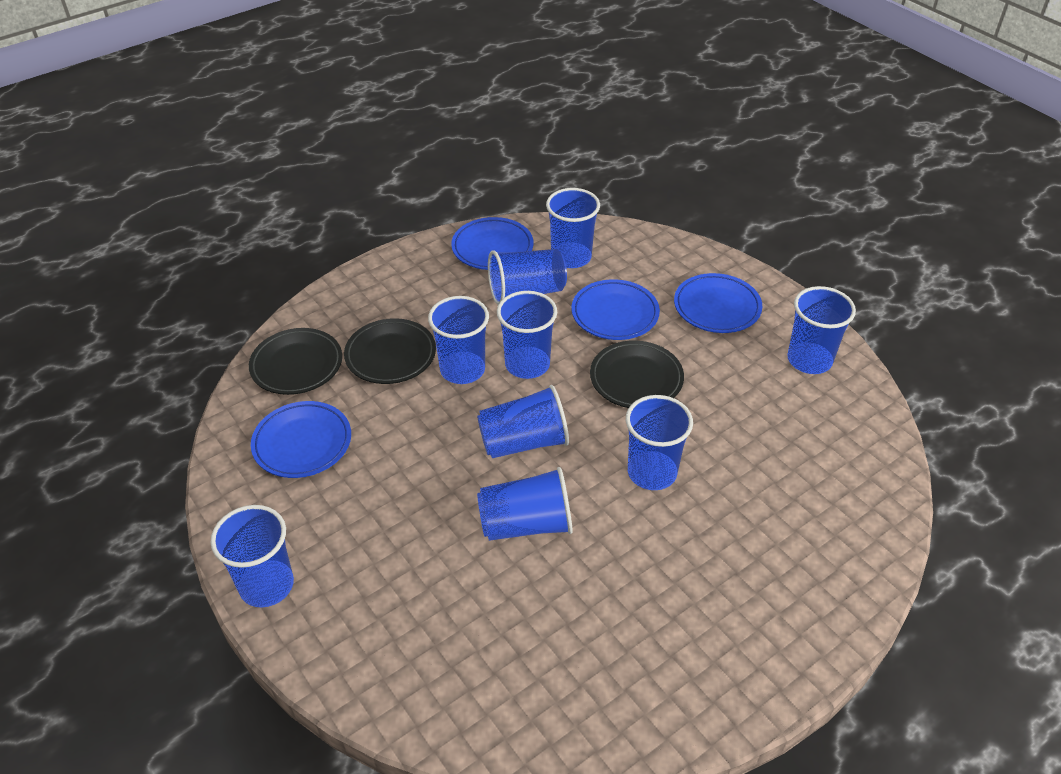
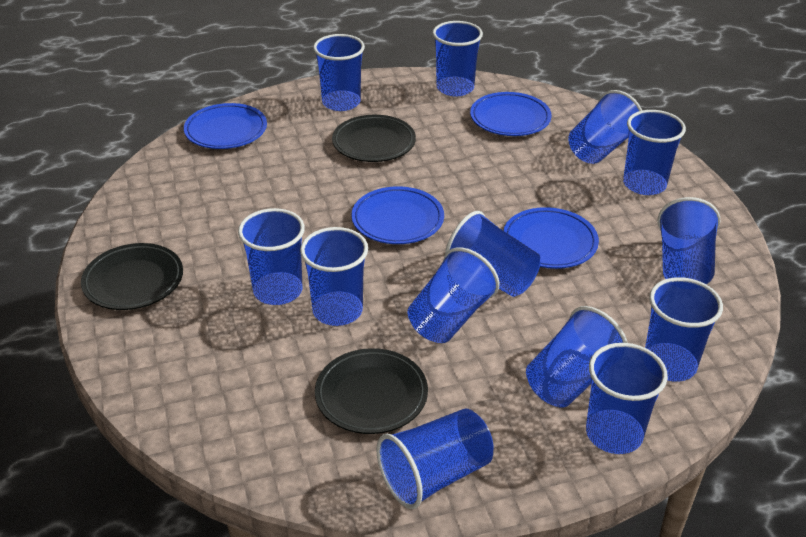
blue cup: [211,505,294,607] [428,296,489,384] [477,385,569,458] [477,467,573,541] [488,249,567,305] [497,291,557,379] [546,188,600,268] [626,395,693,490] [787,286,856,374] = 9 -> [238,208,305,305] [300,227,368,326] [313,34,365,111] [376,408,493,509] [407,247,499,343] [433,21,483,96] [445,211,540,297] [526,306,628,408] [568,90,642,164] [586,343,668,454] [623,110,686,195] [645,277,723,382] [657,197,720,284] = 13

